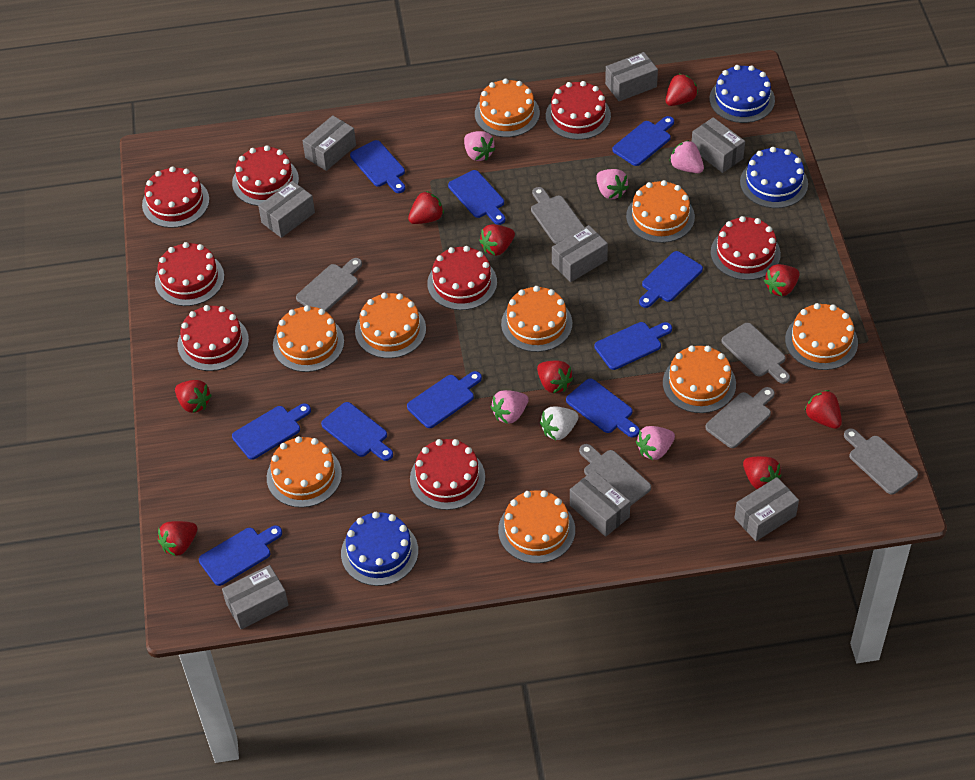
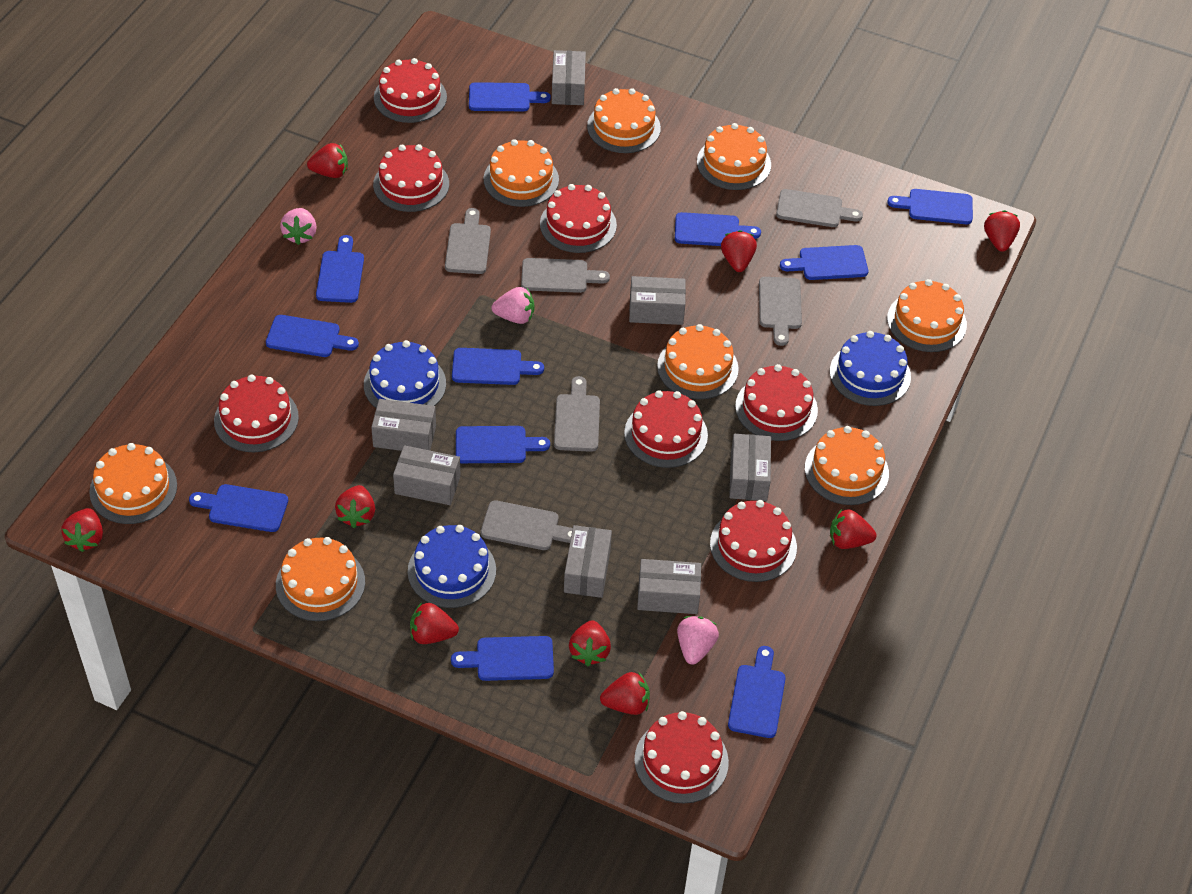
blue cutting board: [199,525,282,586] [232,403,311,460] [321,402,393,461] [350,140,405,193] [407,371,482,428] [448,170,505,225] [566,379,640,438] [595,322,672,370] [612,116,674,166] [639,251,703,308] = 10 -> [189,484,288,532] [266,315,359,357] [316,235,364,303] [451,636,554,681] [452,348,544,385] [456,426,550,463] [469,82,551,111] [675,212,761,246] [728,646,786,738] [780,245,868,280] [887,189,973,224] = 11
grey box: [222,565,289,629] [258,181,315,238] [303,115,356,171] [552,225,608,282] [570,470,630,537] [605,52,658,101] [692,117,745,173] [735,477,799,541] = 8 -> [371,399,436,451] [393,445,461,505] [552,50,586,105] [564,525,612,598] [629,276,686,325] [637,559,701,614] [729,434,771,501] = 7
orange cake: [267,436,342,508] [273,305,344,372] [355,293,426,358] [475,78,540,137] [498,490,575,563] [501,286,572,352] [626,180,695,243] [663,346,736,413] [785,303,858,370] = 9 -> [89,443,177,524] [276,537,365,621] [484,139,559,207] [587,88,661,153] [657,324,739,399] [697,123,771,190] [805,426,889,505] [887,279,967,352] = 8
pink strawberry: [464,131,495,161] [491,390,529,424] [596,169,629,199] [636,426,675,460] [669,140,704,173] = 5 -> [280,208,317,245] [492,287,534,324] [677,616,719,665] = 3
white strawberry: [540,406,578,440] = 1 -> none = 0

